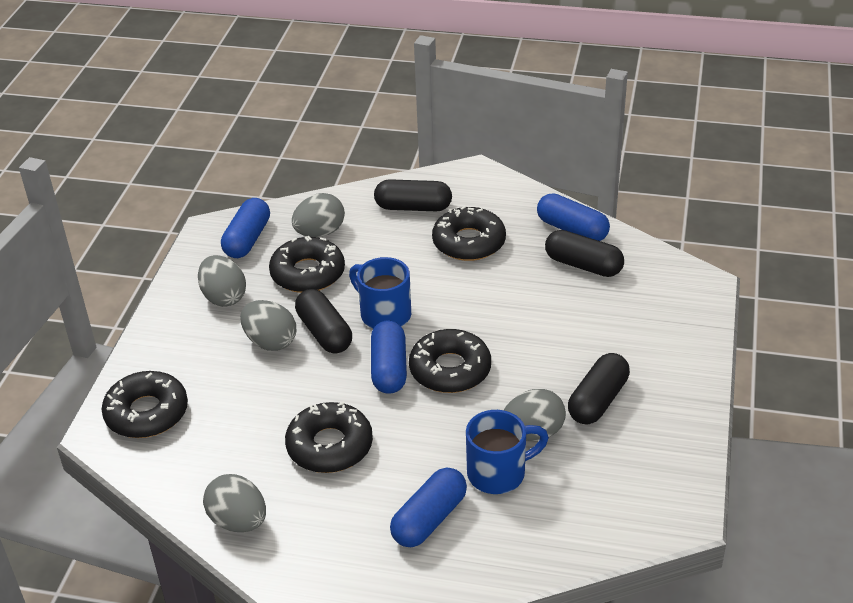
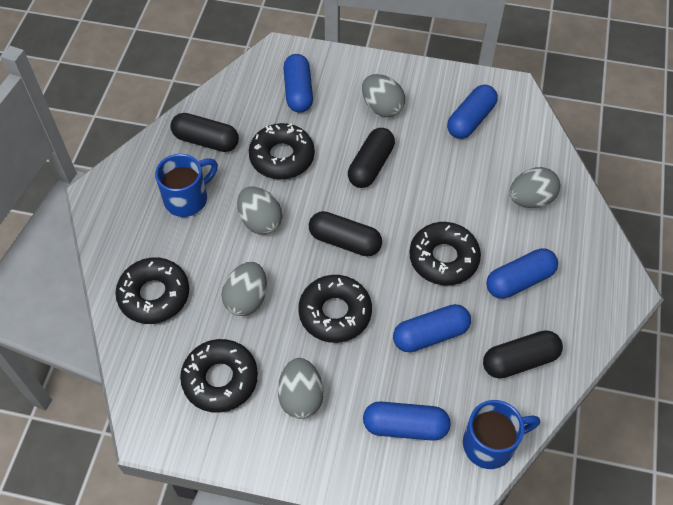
blue capsule: [221,198,270,258] [371,320,407,394] [390,468,467,547] [537,193,610,241] = 4 -> [283,54,313,113] [363,402,451,441] [393,304,471,352] [447,84,498,139] [486,248,558,299] = 5

